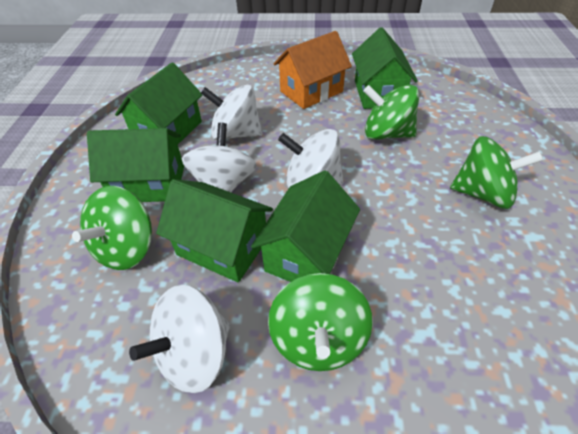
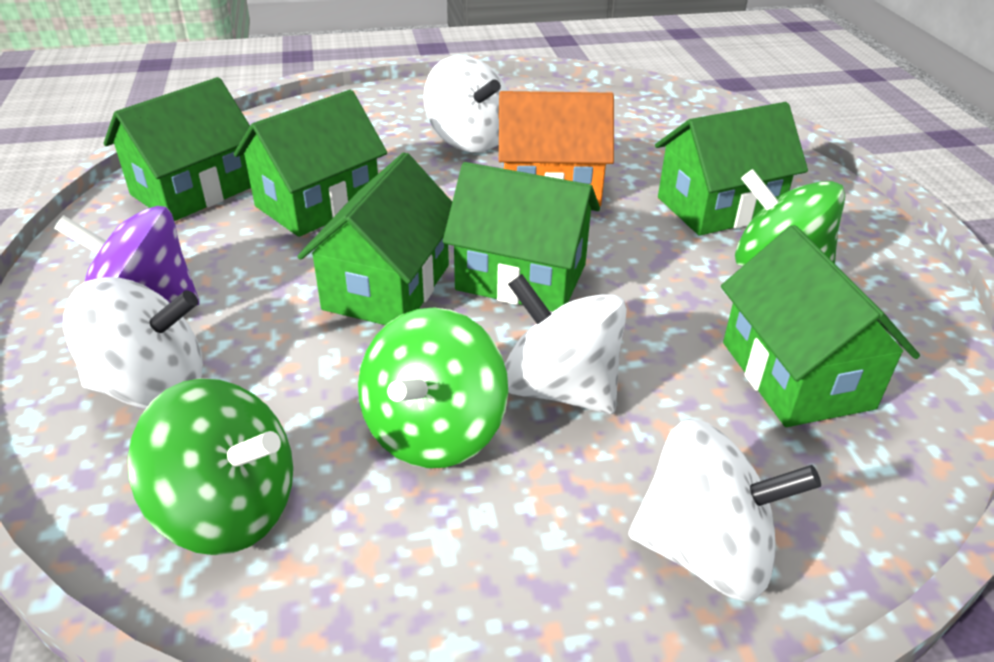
green house: [87,128,184,202] [115,63,202,144] [156,179,273,282] [251,170,360,282] [352,27,418,109] = 5 -> [104,77,251,221] [234,90,387,237] [297,152,452,325] [443,162,600,311] [655,102,808,236] [721,225,920,427] = 6
green spinning top: [72,186,152,270] [268,273,373,371] [363,85,419,140] [450,136,543,209] = 4 -> [128,378,293,555] [358,307,508,468] [735,169,845,267] = 3
purple spinning top: none = 0 -> [54,206,199,306] = 1

